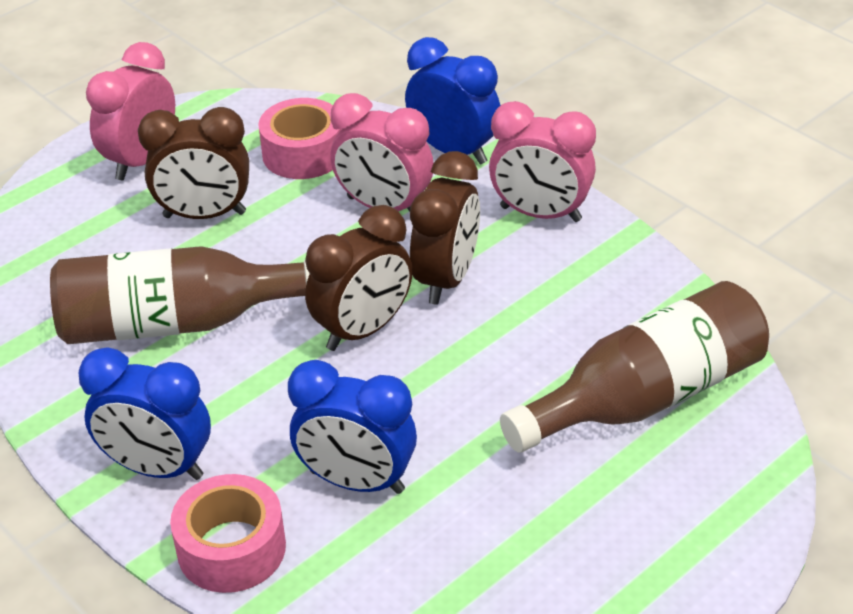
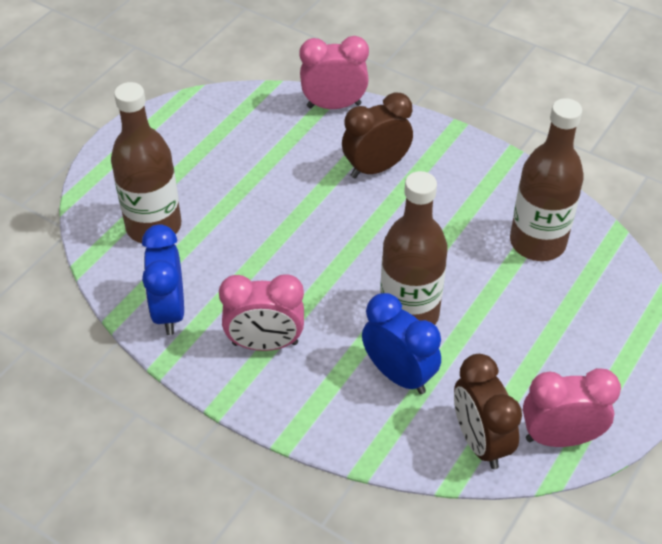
blue clock: [79,347,211,480] [288,360,417,494] [405,37,500,164] = 3 -> [142,224,184,335] [362,293,441,394] = 2
brown bottle: [50,246,310,344] [500,281,769,453] = 2 -> [111,82,181,243] [380,171,448,325] [510,98,584,261] = 3
brown clock: [138,107,249,219] [305,205,413,351] [410,151,480,305] = 3 -> [342,93,413,178] [454,354,522,469] = 2
pink tape: [170,474,286,593] [258,98,343,179] = 2 -> none = 0

